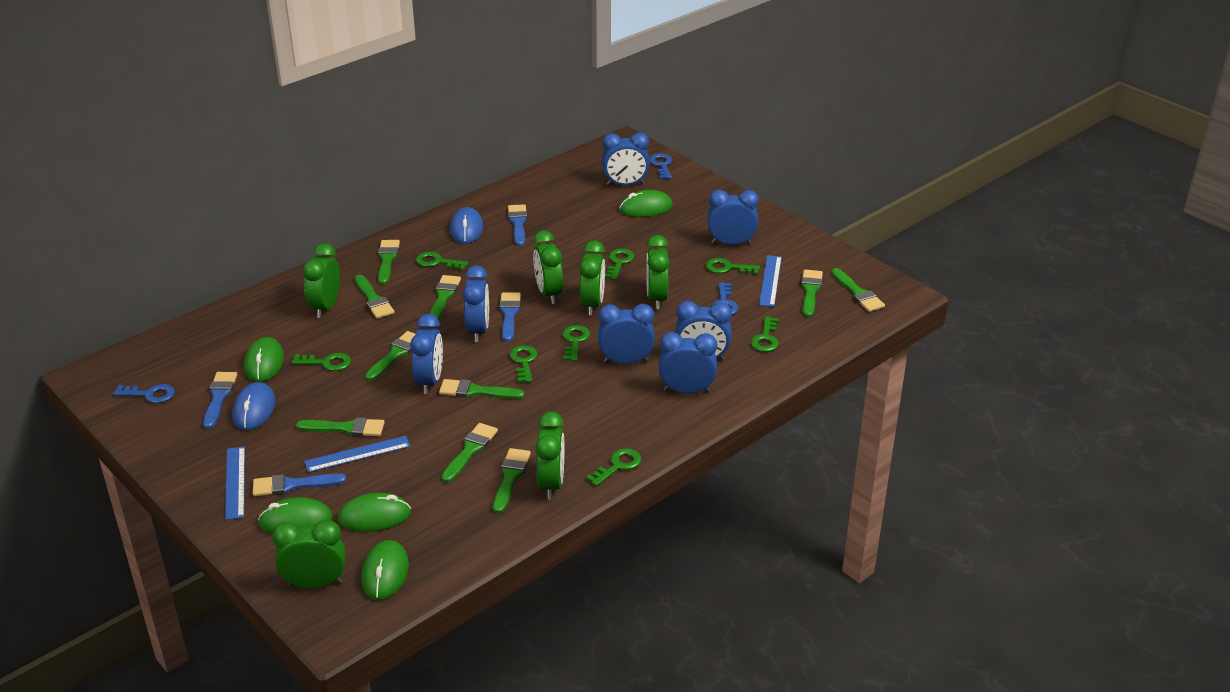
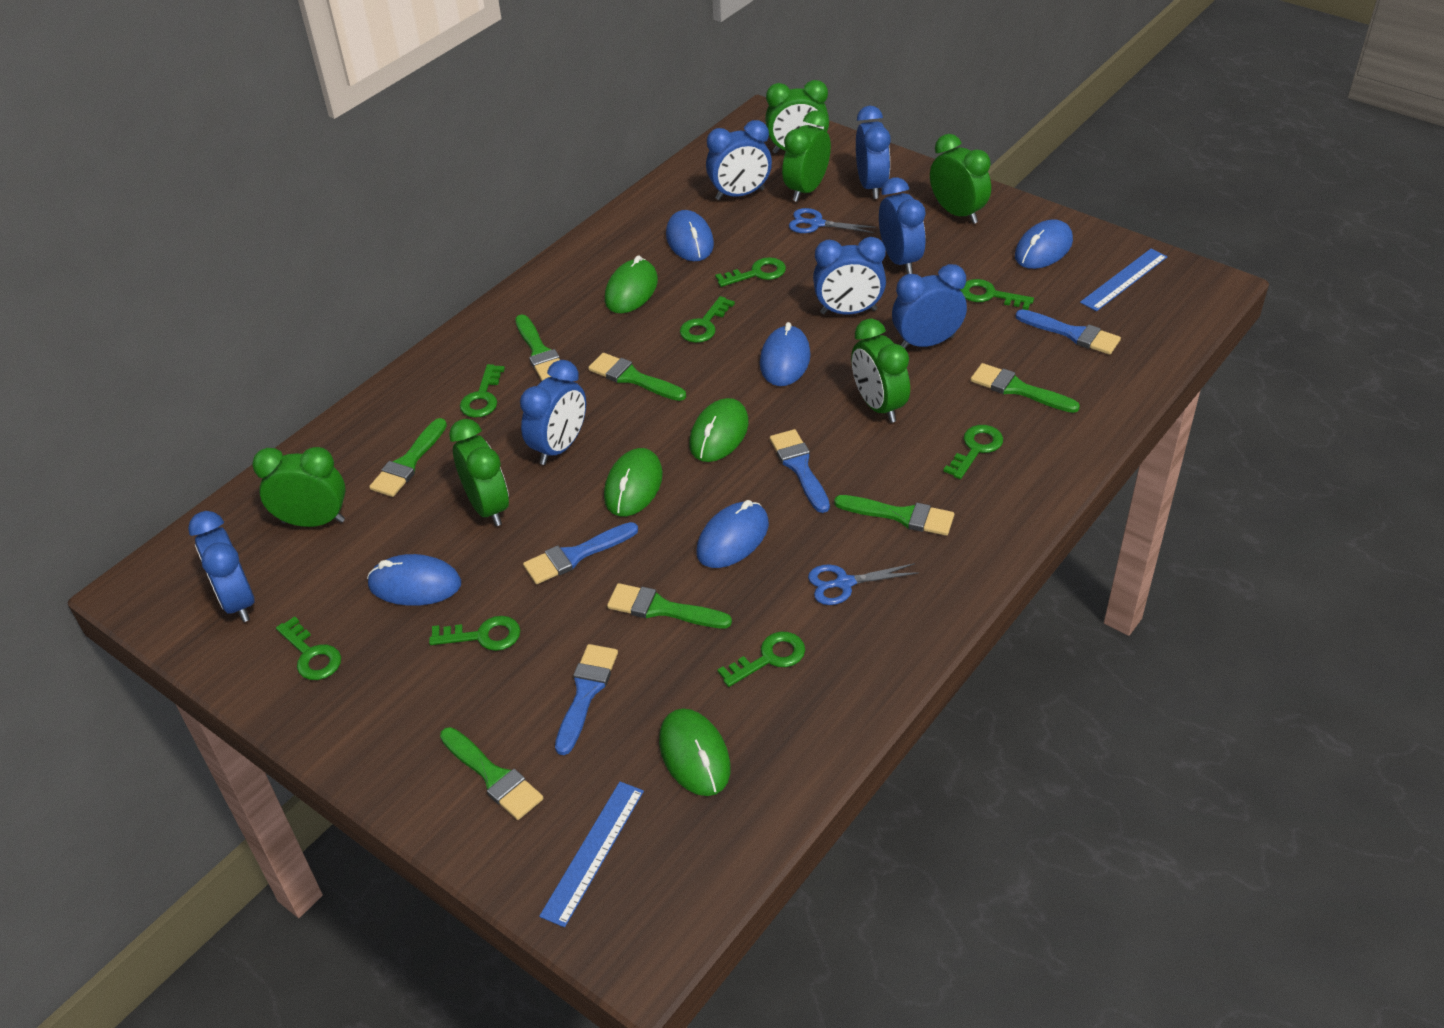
blue key: [113,384,175,403] [649,153,672,179] [712,283,738,315] = 3 -> none = 0
blue mouse: [232,382,275,430] [450,207,483,244] = 2 -> [367,554,461,606] [666,210,714,261] [696,500,769,568] [760,322,811,386] [1015,219,1073,269] = 5
blue ruler: [225,446,245,520] [304,436,411,473] [759,255,782,307] = 3 -> [539,782,644,927] [1080,249,1168,311] = 2
blue scissors: none = 0 -> [789,208,876,233] [808,563,919,605] = 2
green brush: [296,417,385,436] [355,275,395,319] [365,331,415,381] [378,240,400,285] [429,275,461,320] [439,379,525,399] [441,423,498,483] [493,448,531,513] [801,270,823,317] [831,268,885,312] = 10 -> [369,418,447,497] [440,727,543,820] [515,314,560,381] [588,353,686,401] [607,583,732,628] [834,495,954,536] [971,363,1080,413] = 7
green mouse: [244,337,284,382] [258,497,333,534] [338,493,411,532] [361,540,409,600] [619,190,673,217] = 5 -> [604,448,663,516] [605,255,658,313] [659,708,731,796] [689,398,749,462] = 4

